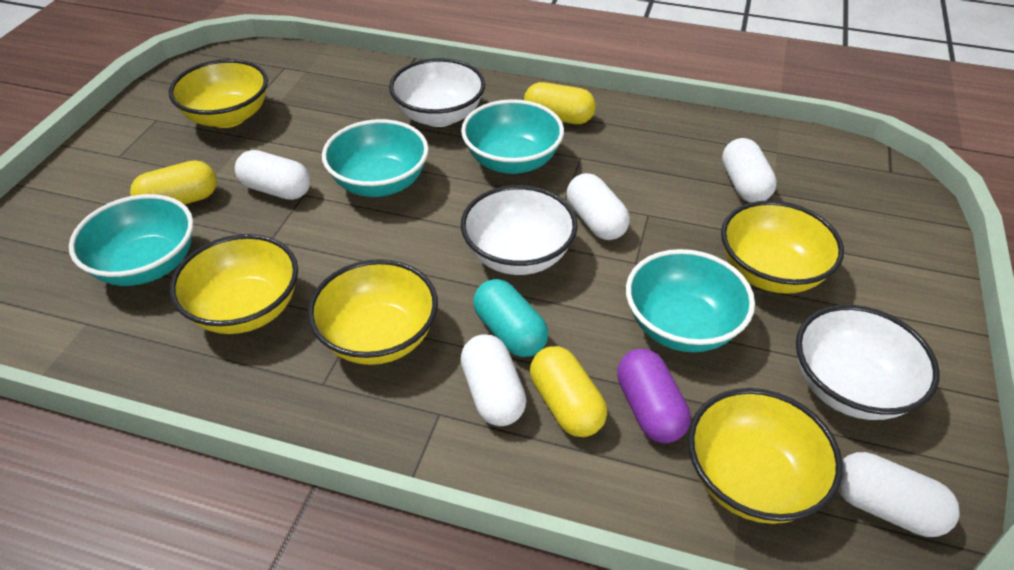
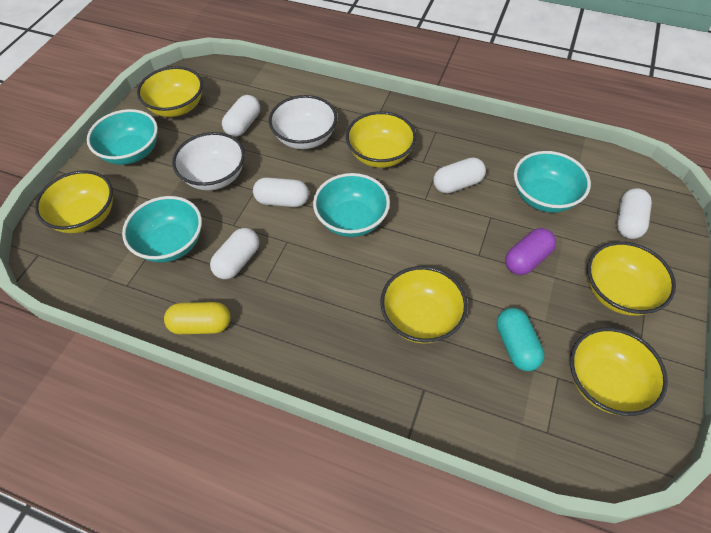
white bowl: [389,58,485,127] [461,185,578,275] [796,305,940,420] = 3 -> [172,132,245,190] [269,95,337,149] = 2
yellow bowl: [169,59,268,128] [170,234,298,334] [308,259,438,365] [688,388,843,524] [721,200,844,294] = 5 -> [35,170,113,233] [137,66,203,117] [346,111,416,168] [380,266,468,344] [570,327,668,416] [587,241,676,316] = 6
yellow capsule: [130,160,217,205] [524,82,596,124] [530,346,607,437] = 3 -> [164,302,230,334] = 1

